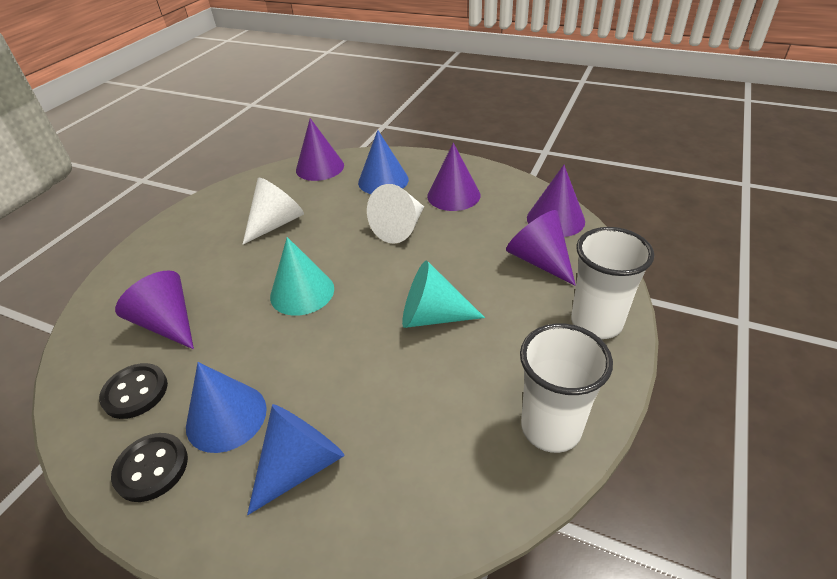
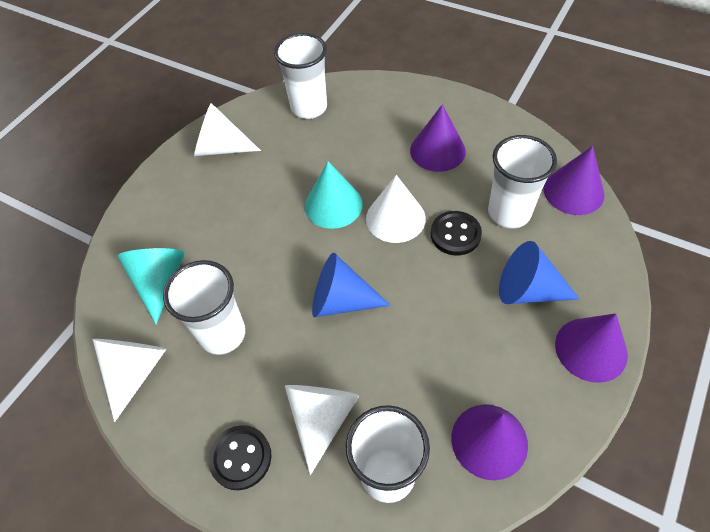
blue cone: [186,362,267,453] [247,404,345,515] [358,130,409,194] = 3 -> [312,253,391,317] [499,241,580,304] = 2
purple cone: [115,270,194,349] [296,118,344,181] [427,143,480,211] [506,210,576,286] [527,165,585,237] = 5 -> [410,104,466,172] [451,404,528,480] [544,146,605,215] [555,313,628,383] = 4
white cone: [242,178,304,245] [367,184,424,244] = 2 -> [92,339,167,422] [194,103,261,156] [285,385,359,475] [366,175,426,243] = 4
white cup: [520,323,613,453] [571,227,654,339] = 2 -> [163,260,246,355] [274,33,327,119] [346,405,430,503] [488,135,557,228] = 4

